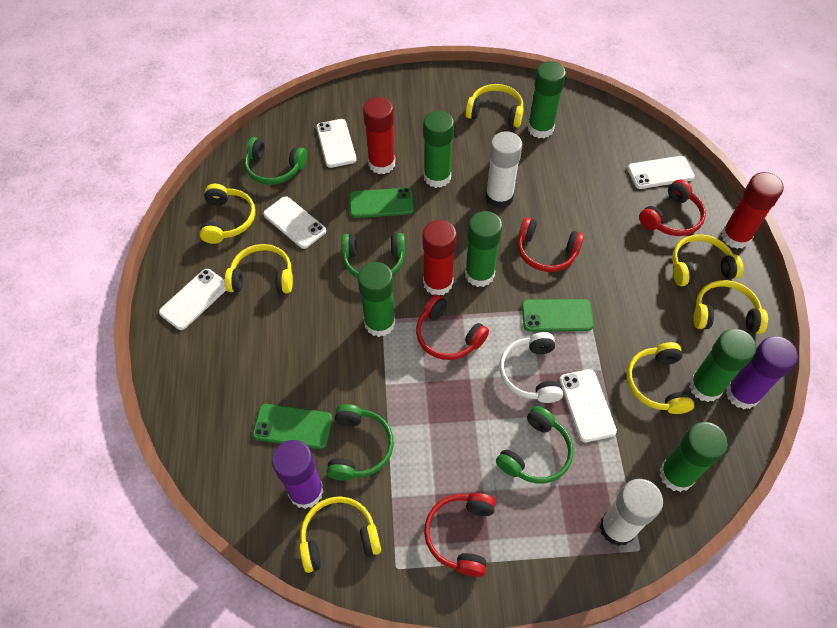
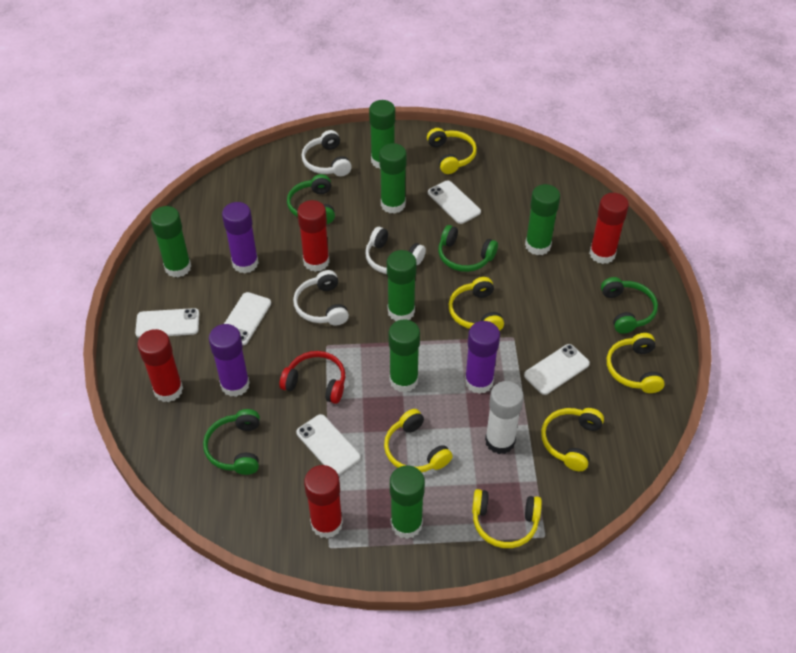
green glue stick: [358,262,395,337] [423,111,454,188] [465,211,502,287] [528,61,566,138] [659,422,728,492] [689,329,757,402] = 6 -> [150,206,191,278] [369,100,395,169] [379,143,407,214] [387,250,417,321] [389,319,420,392] [390,466,425,539] [525,184,560,255] = 7
green phone: [252,404,332,449] [349,188,414,218] [522,299,594,332] = 3 -> none = 0
purple glue stick: [272,440,324,509] [726,336,798,409] = 2 -> [209,324,250,397] [222,202,259,273] [465,321,500,394] = 3
red glue stick: [363,97,395,174] [423,220,457,295] [721,172,784,249] = 3 -> [137,329,183,402] [297,200,330,272] [304,465,343,538] [589,193,629,264] = 4
red headphones: [416,295,489,360] [424,493,496,577] [518,217,584,272] [639,179,706,236] = 4 -> [279,351,345,404] = 1
white glue stick: [485,131,522,209] [600,479,663,546] = 2 -> [485,381,524,454] = 1
white headphones: [499,332,563,403] = 1 -> [293,270,349,326] [302,130,352,176] [365,227,426,274] = 3
yellow headphones: [200,184,255,244] [225,244,293,293] [300,496,381,573] [466,84,524,128] [627,342,694,414] [672,234,743,286] [693,280,768,334] = 7 -> [384,409,453,472] [427,128,477,174] [449,277,504,331] [472,489,542,548] [541,408,604,471] [607,333,665,393] = 6

